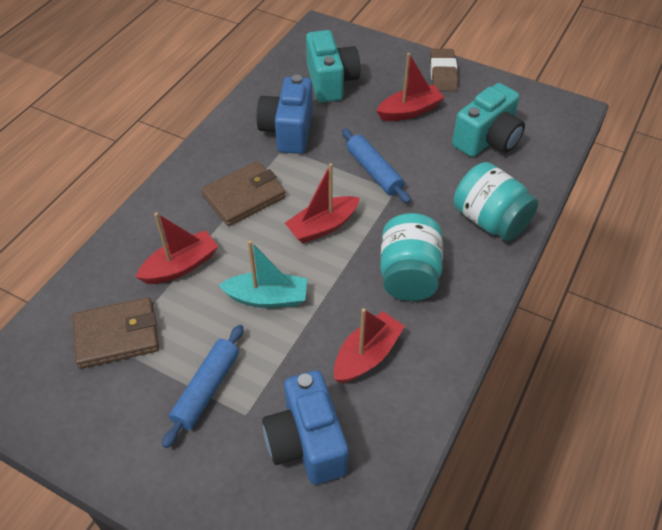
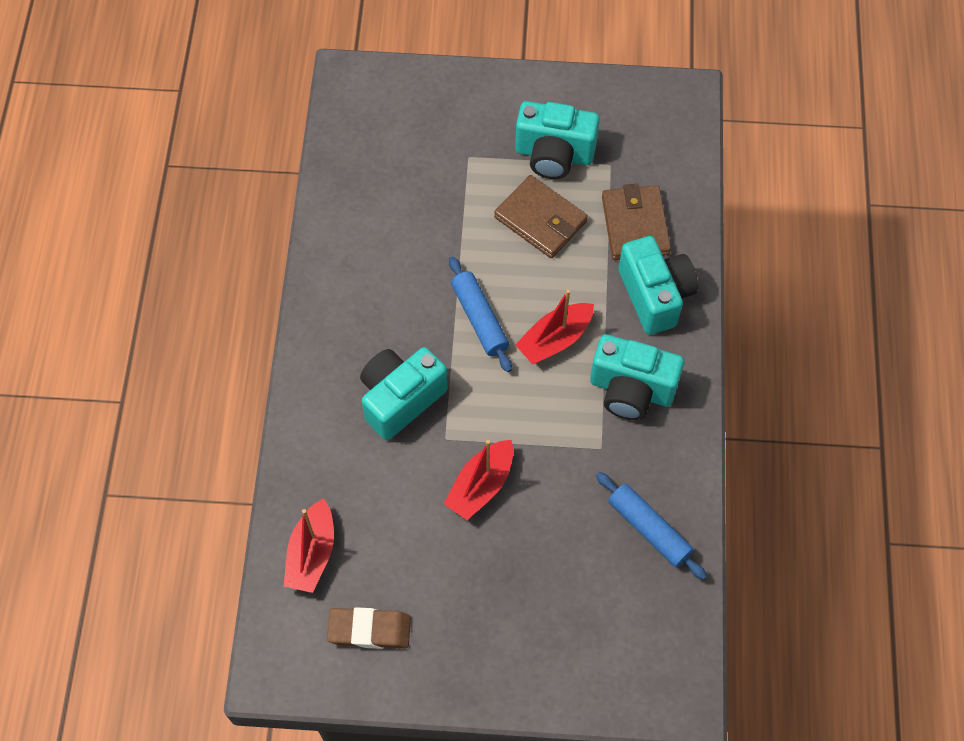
blue camera: [257,75,313,154] [262,370,349,485] = 2 -> none = 0
red boat: [136,213,218,284] [285,163,360,243] [334,308,405,383] [377,53,444,121] = 4 -> [284,498,334,593] [444,440,513,520] [515,289,594,365] = 3
turquoise boat: [218,240,307,308] = 1 -> none = 0
turquoise camera: [306,30,360,102] [452,83,525,157] = 2 -> [360,347,448,440] [515,101,600,179] [590,334,684,420] [618,236,698,335] = 4
turquoise jar: [380,213,443,301] [454,162,539,241] = 2 -> none = 0

